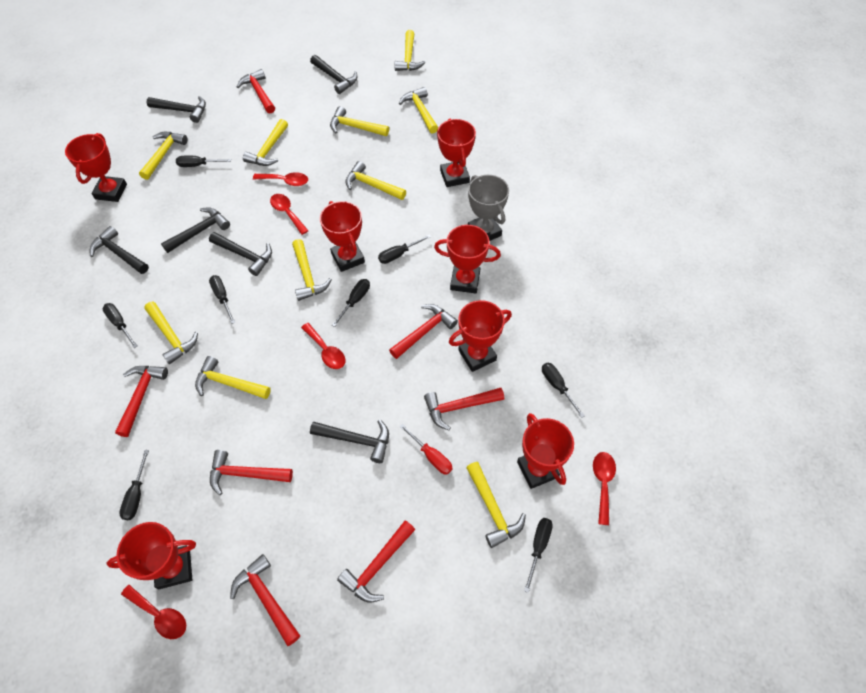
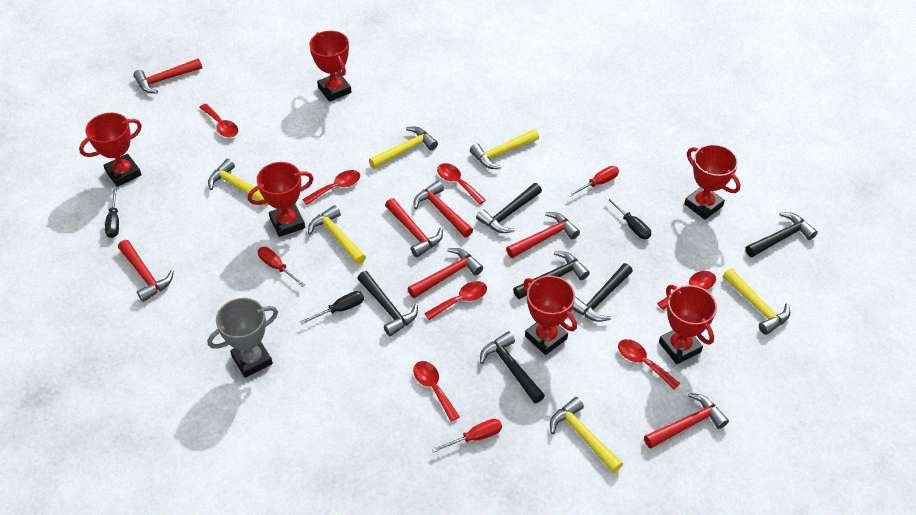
black screwdriver: [102,303,137,348] [119,450,149,520] [176,155,231,167] [209,275,235,324] [332,279,370,327] [378,234,431,264] [524,518,553,593] [542,363,585,418] = 8 -> [105,188,119,238] [300,291,364,324] [606,196,651,239] = 3
red screwdriver: [399,424,453,475] = 1 -> [258,247,305,287] [432,419,502,453] [568,166,619,197] = 3
red spoon: [121,585,186,639] [253,172,308,186] [270,194,309,235] [301,323,345,369] [593,452,616,525] = 5 -> [199,104,238,138] [302,170,360,205] [413,361,460,422] [424,281,487,320] [437,163,486,205] [618,339,681,390] [657,271,716,310] = 7
red trophy: [65,133,127,202] [106,522,196,589] [320,201,365,272] [434,225,501,293] [437,119,476,187] [449,300,512,372] [517,413,574,489] = 7 -> [79,113,142,187] [248,162,314,237] [309,31,351,102] [524,276,577,355] [659,285,717,364] [684,144,740,220] = 6
yellow hammer: [139,132,187,180] [144,302,198,364] [195,356,271,399] [243,119,288,166] [292,239,332,301] [330,106,389,136] [345,161,406,200] [395,30,425,71] [399,87,438,134] [466,462,526,548] = 10 -> [208,159,269,206] [308,205,366,265] [369,127,438,169] [470,129,539,169] [550,397,623,473] [723,268,790,335] = 6

